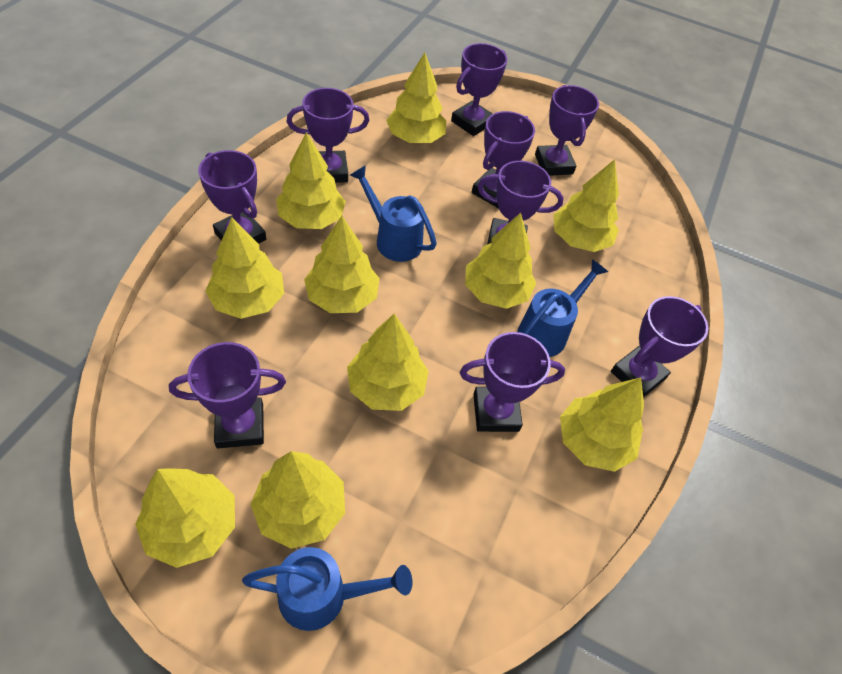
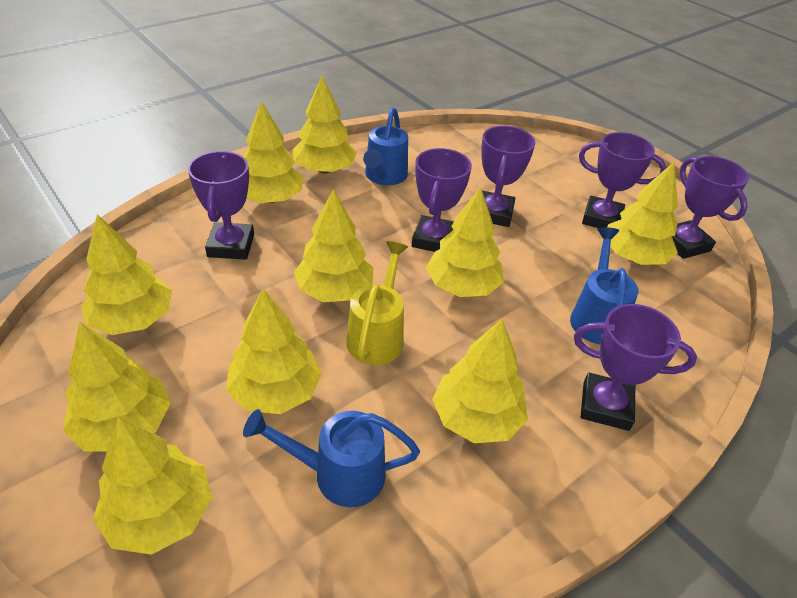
purple trophy: [169,342,286,448] [198,150,266,244] [287,88,370,183] [451,43,507,136] [460,332,565,432] [472,111,535,208] [477,161,564,244] [535,85,599,176] [611,296,708,398] = 9 -> [188,151,254,260] [412,148,472,252] [481,126,535,227] [574,304,697,431] [579,132,667,228] [672,156,749,259] = 6
yellow watering can: none = 0 -> [346,241,408,365] = 1

